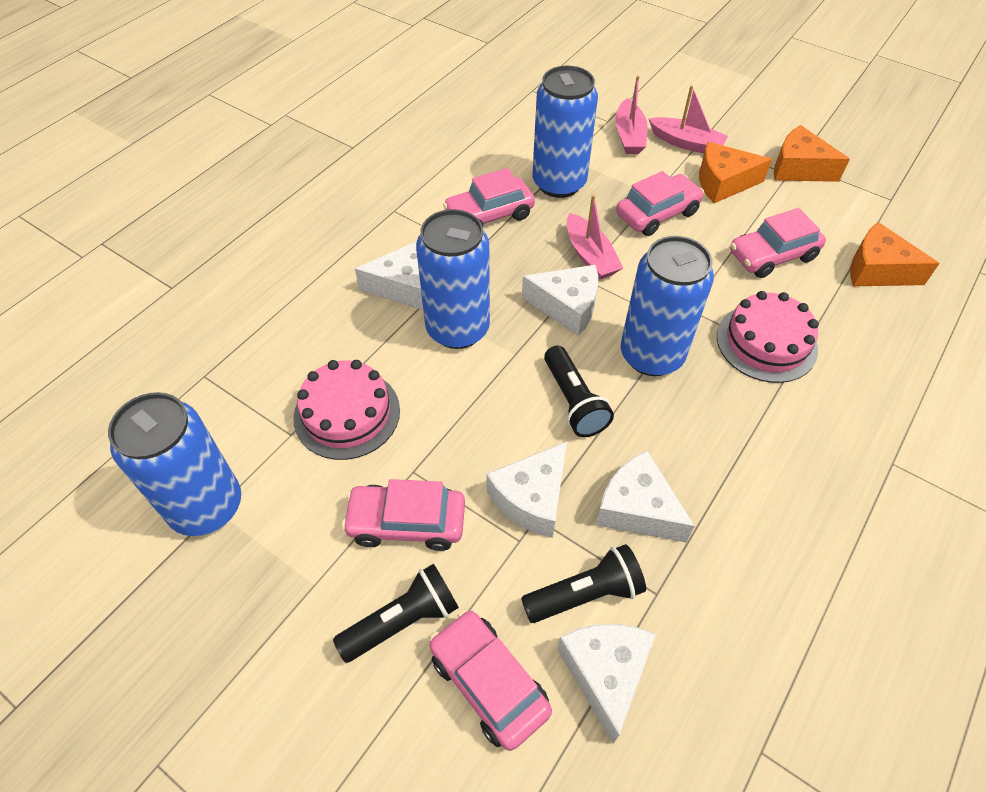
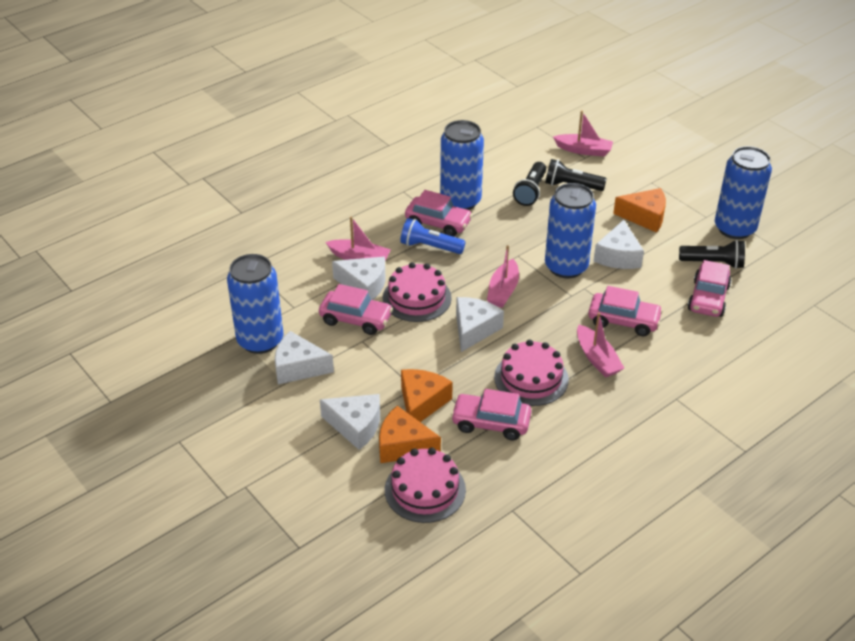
blue flashlight: none = 0 -> [400,218,465,254] = 1
pink boat: [567,195,623,280] [615,75,648,154] [649,85,728,154] = 3 -> [326,216,391,260] [487,246,519,308] [553,110,613,157] [577,312,624,377] = 4
pink cake: [293,360,400,460] [717,291,819,383] = 2 -> [382,262,452,322] [385,448,466,523] [494,340,569,406] = 3

